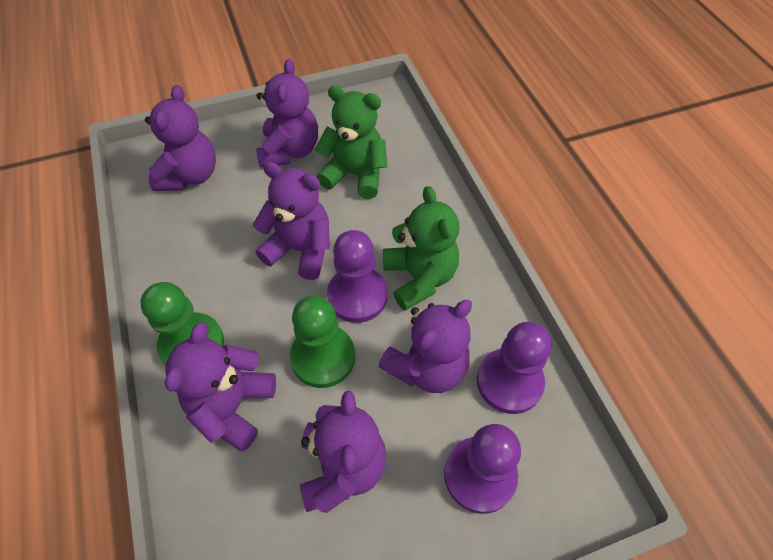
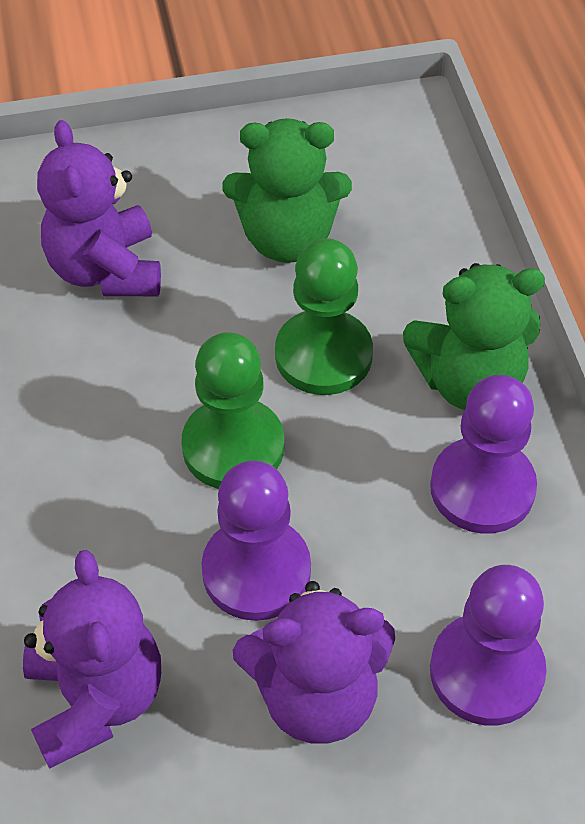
purple teddy bear: [145,85,216,191] [165,322,276,451] [253,162,330,280] [256,59,318,168] [300,391,387,513] [378,300,472,393] = 6 -> [23,550,161,769] [37,120,161,296] [233,581,395,744] = 3

